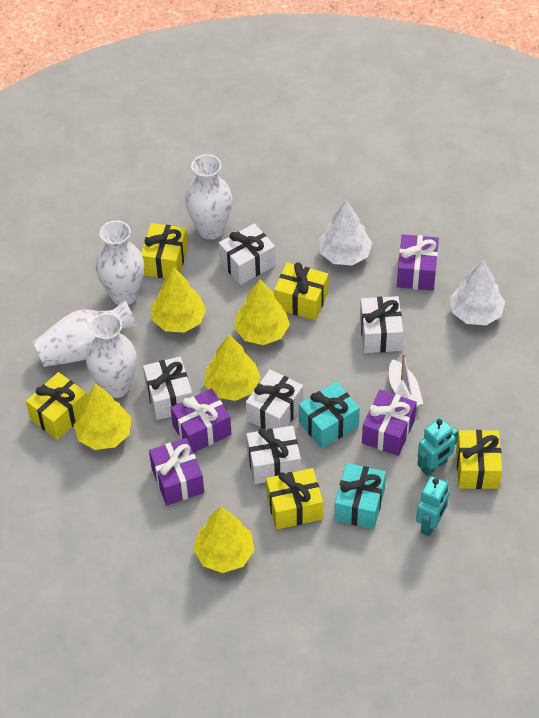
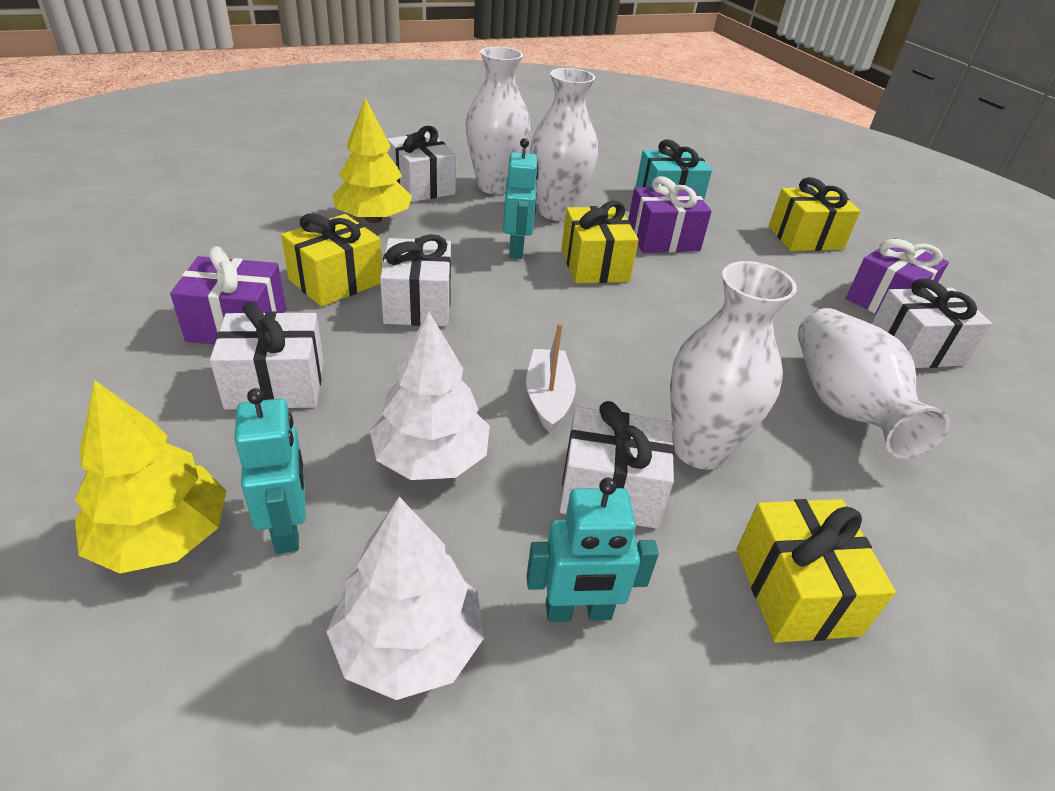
purple gift: [149,438,204,505] [171,388,231,453] [362,389,417,456] [397,234,439,291] = 4 -> [170,246,286,344] [628,176,712,253] [846,238,949,314] = 3
turquoise gift: [299,382,360,449] [334,463,386,529] = 2 -> [636,140,712,201] = 1
turquoise robot: [416,476,450,536] [417,418,459,476] = 2 -> [234,388,306,554] [503,138,539,259] [527,478,659,622] = 3
yellow gift: [26,372,87,440] [141,223,188,278] [266,468,323,529] [274,262,328,320] [456,430,502,489] = 5 -> [281,213,382,307] [561,201,639,283] [737,499,896,643] [769,177,860,251] = 4
yellow tree: [74,384,131,450] [152,267,206,333] [193,506,255,573] [204,335,261,401] [234,279,290,345] = 5 -> [75,380,227,574] [332,98,412,223] = 2

